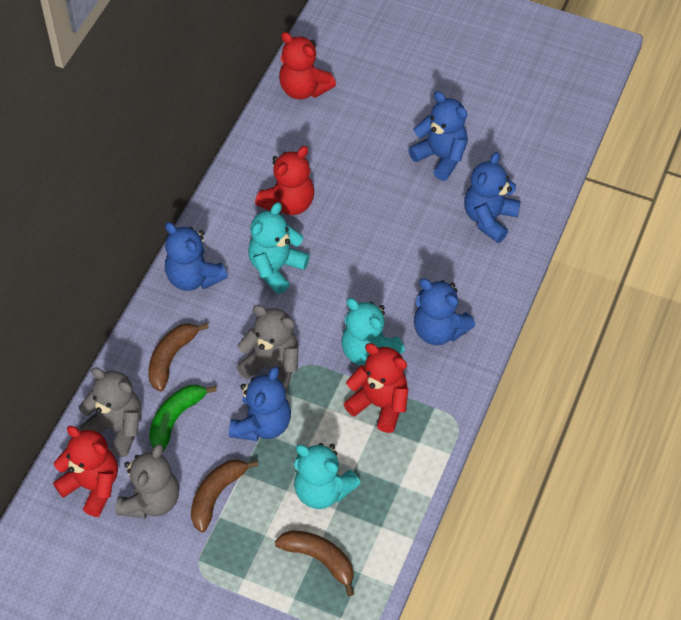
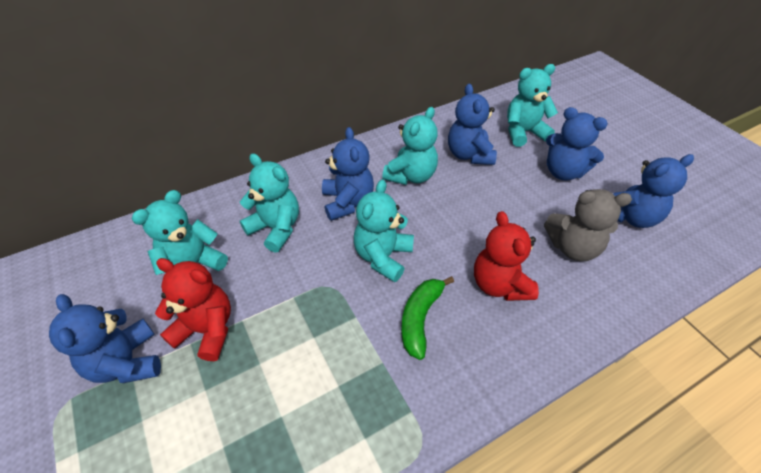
brown banana: [148,323,209,391] [191,459,258,532] [275,530,354,596] = 3 -> none = 0
grey teddy bear: [79,368,142,457] [115,444,179,519] [237,305,299,392] = 3 -> [544,189,632,261] = 1
red teddy bear: [53,426,118,517] [255,146,314,215] [279,32,336,100] [344,343,408,433] = 4 -> [155,258,231,361] [474,211,539,301] = 2
turquoise teddy bear: [248,202,310,294] [294,443,361,509] [341,298,405,366] = 3 -> [132,190,228,275] [240,154,299,253] [354,179,414,282] [382,107,438,185] [507,64,558,147] = 5

